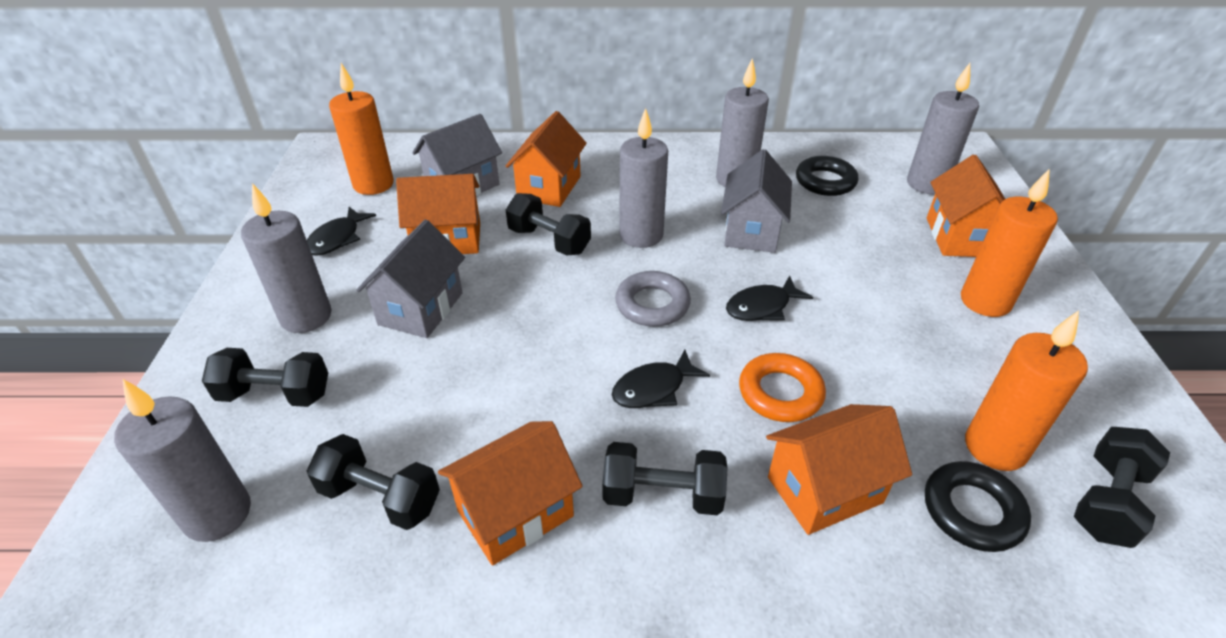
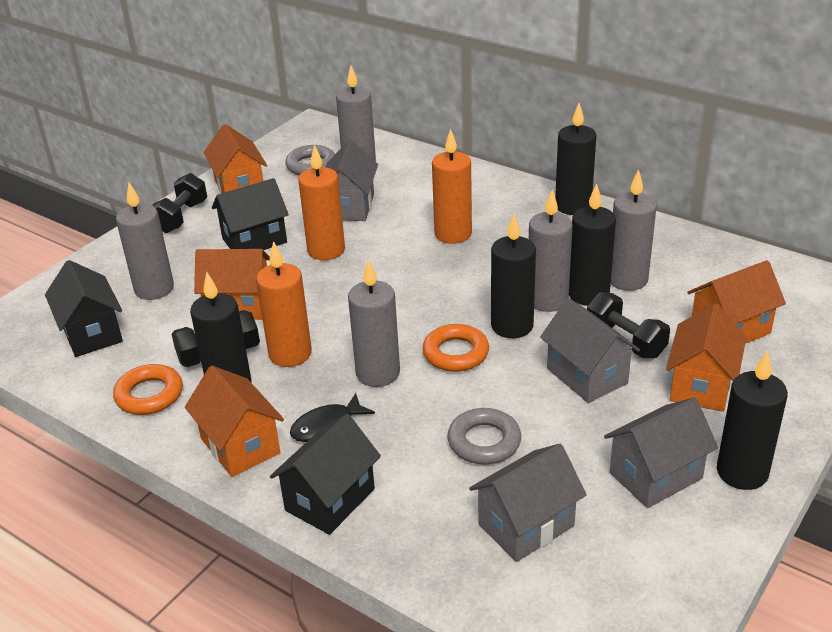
black candle: none = 0 -> [190,272,252,382] [491,214,536,338] [555,103,596,215] [569,183,616,306] [717,350,788,490] = 5
black dumbbell: [202,348,328,407] [307,434,440,530] [506,193,591,256] [602,442,728,515] [1074,427,1170,548] = 5 -> [152,173,207,233] [172,310,260,367] [587,292,670,358] = 3
black fish: [307,207,376,256] [612,350,710,408] [726,276,813,321] = 3 -> [290,393,375,442] = 1
black house: none = 0 -> [45,260,123,357] [212,178,289,250] [270,414,381,535] = 3
black ring: [796,156,858,196] [925,461,1031,552] = 2 -> none = 0
grey house: [356,220,465,338] [412,114,502,196] [721,149,792,253] = 3 -> [325,140,378,221] [469,444,586,562] [540,298,640,403] [604,397,718,508] = 4
grey ring: [615,271,691,327] = 1 -> [285,145,335,176] [447,408,521,465] = 2
orange ring: [739,353,826,422] = 1 -> [113,364,183,415] [422,324,489,372] = 2

